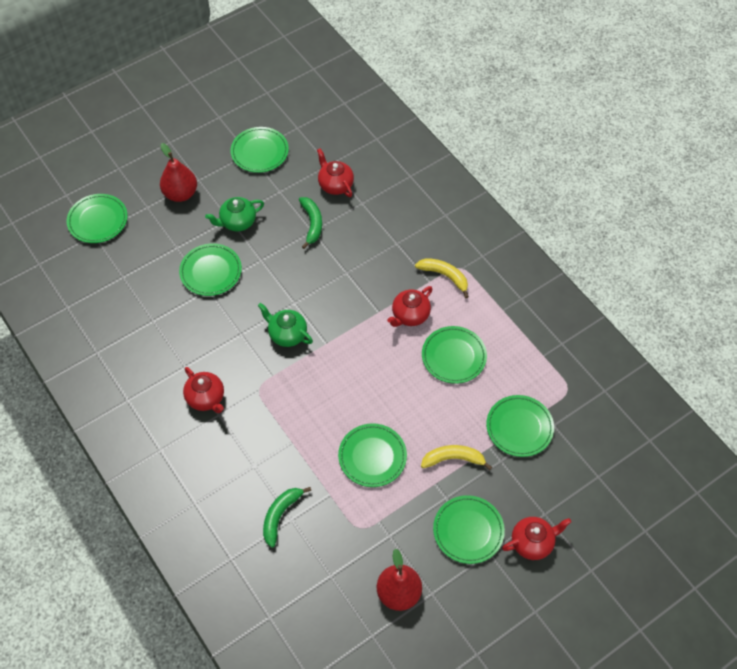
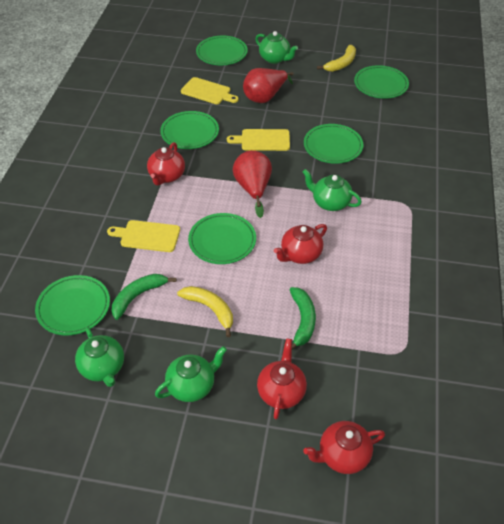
green plate: [67,194,128,243] [179,243,242,296] [230,127,289,173] [338,423,407,487] [422,326,487,384] [433,495,505,564] [486,395,554,457] = 7 -> [35,275,110,335] [160,111,219,149] [188,213,256,264] [196,36,248,65] [304,124,364,164] [354,65,409,99] = 6
green teapot: [205,197,264,231] [258,303,313,347] = 2 -> [75,327,124,387] [155,346,227,402] [255,31,298,64] [302,169,362,211] = 4
yellow cutting board: none = 0 -> [107,220,180,252] [181,77,239,104] [227,129,290,151] = 3

